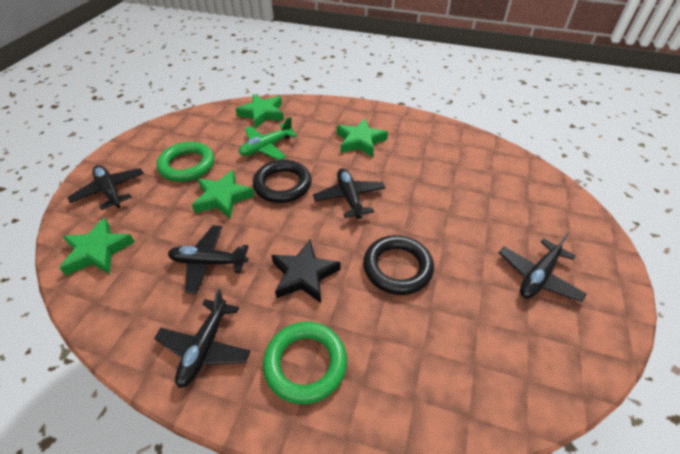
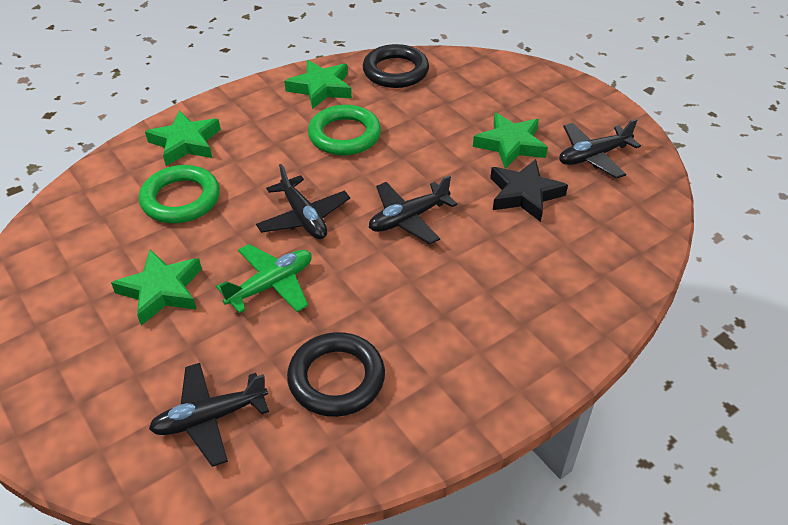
black plane: [67,165,144,210] [154,289,251,388] [168,225,249,294] [313,168,385,219] [499,233,587,302] = 5 -> [149,363,269,467] [256,164,350,239] [369,175,457,244] [559,119,641,179] = 4

